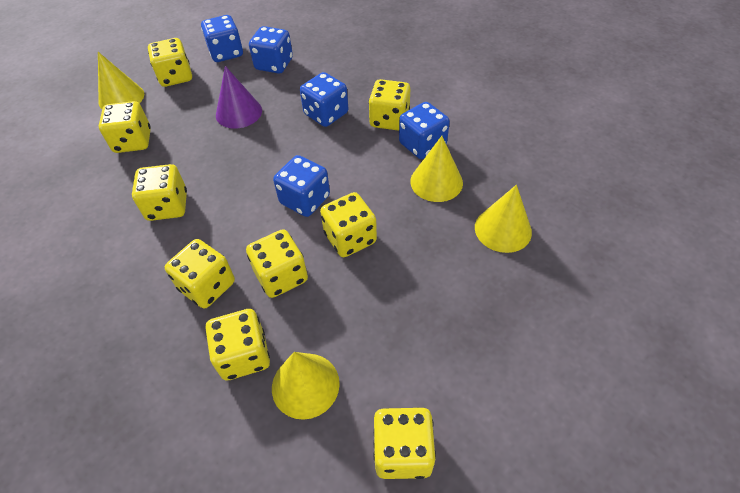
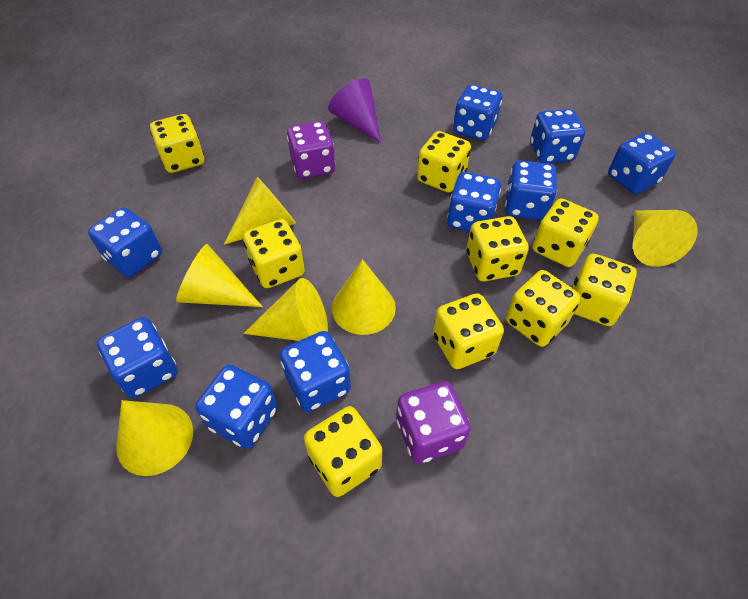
blue dice: [201,15,243,62] [249,26,293,74] [273,155,330,217] [300,72,348,127] [399,102,450,159] = 5 -> [88,207,162,277] [97,317,178,398] [195,364,278,449] [280,331,351,412] [447,172,501,232] [453,84,502,140] [505,160,557,220] [530,109,585,163] [608,133,676,194] = 9
purple dice: none = 0 -> [287,121,335,179] [396,381,471,464] = 2
yellow cone: [98,52,144,109] [272,352,340,420] [410,136,463,202] [475,185,532,253] = 4 -> [116,400,193,476] [176,244,263,307] [224,177,296,245] [243,278,328,341] [332,259,396,335] [633,210,698,267] = 6

